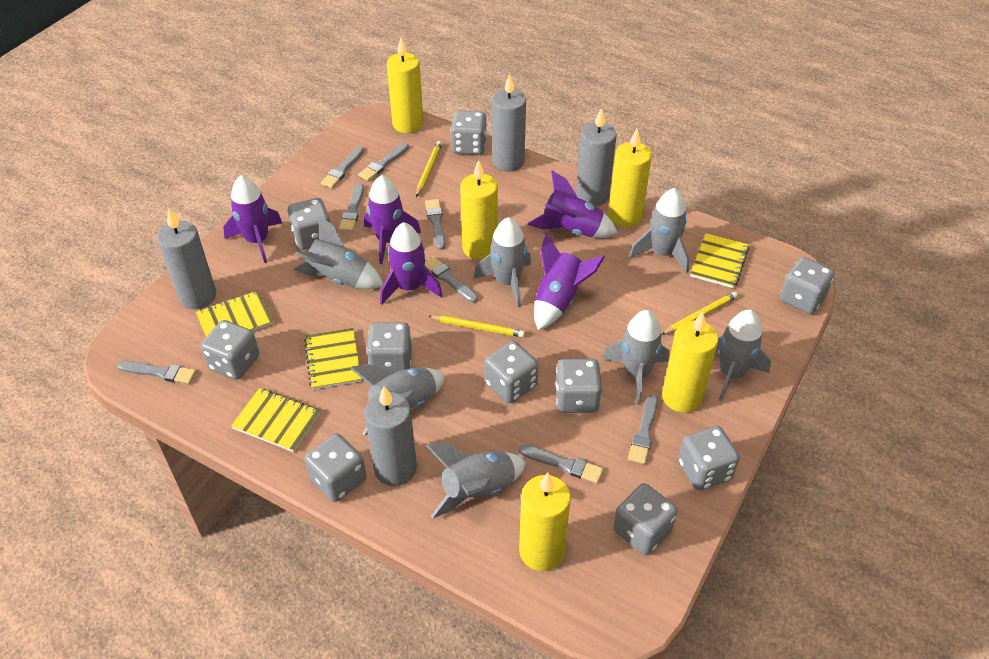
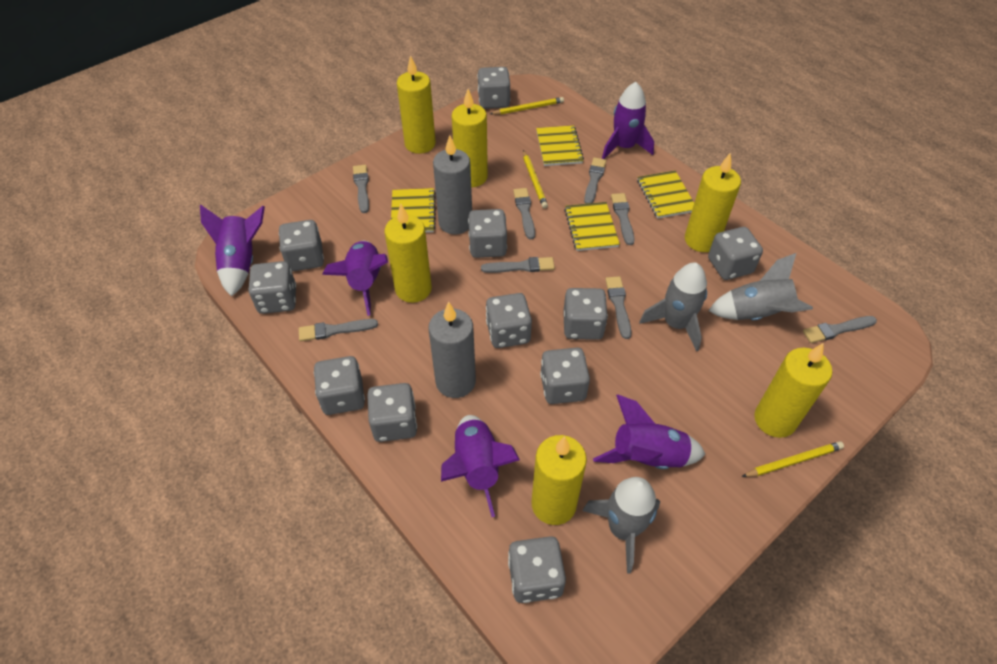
grey candle: [157,209,216,309] [364,386,417,486] [492,74,526,172] [576,108,616,206] = 4 -> [428,302,476,398] [433,135,472,235] = 2
grey dice: [201,320,259,380] [288,198,330,250] [304,433,366,502] [366,322,412,373] [451,111,487,155] [484,341,539,403] [555,359,602,413] [613,483,678,555] [678,426,740,490] [780,257,835,314] = 10 -> [248,261,296,314] [279,220,324,271] [314,356,365,415] [367,383,417,442] [468,209,507,258] [477,67,510,109] [486,293,532,348] [508,536,566,603] [540,347,590,404] [563,288,608,340] [708,227,763,280] = 11
grey rocket: [293,216,383,289] [350,364,445,436] [426,443,526,518] [473,217,531,307] [602,310,669,405] [629,188,689,273] [715,310,771,402] = 7 -> [582,477,660,574] [639,263,707,351] [708,253,813,320] = 3
yellow candle: [387,38,424,133] [460,160,498,260] [519,473,571,571] [608,129,652,227] [662,312,718,413] = 5 -> [385,204,432,303] [397,55,436,154] [451,89,488,187] [532,435,587,525] [685,152,741,252] [754,343,832,438] = 6

